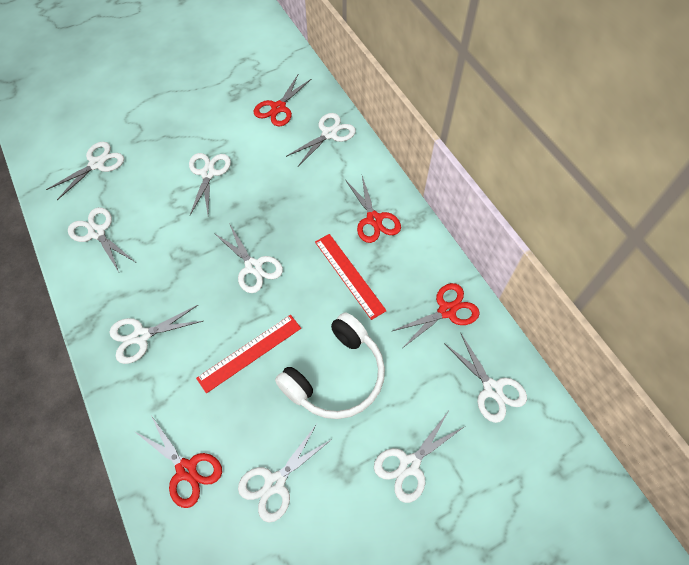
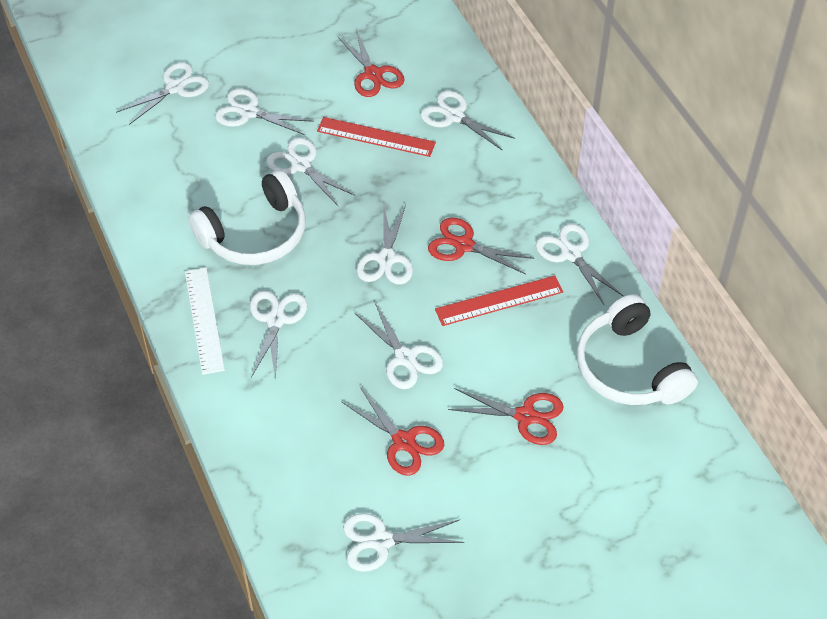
white headphones: [275,312,385,419] = 1 -> [188,170,306,265] [576,294,698,405] = 2
white ruler: none = 0 -> [185,267,225,375] = 1

